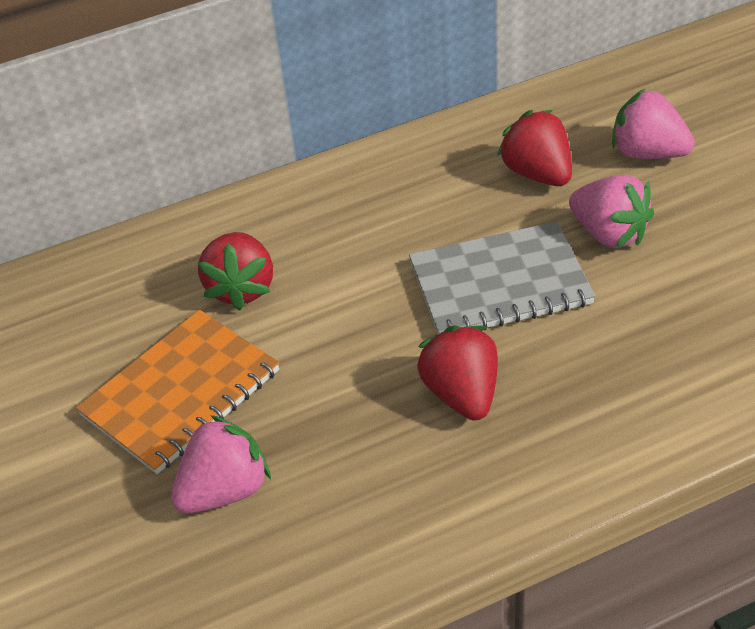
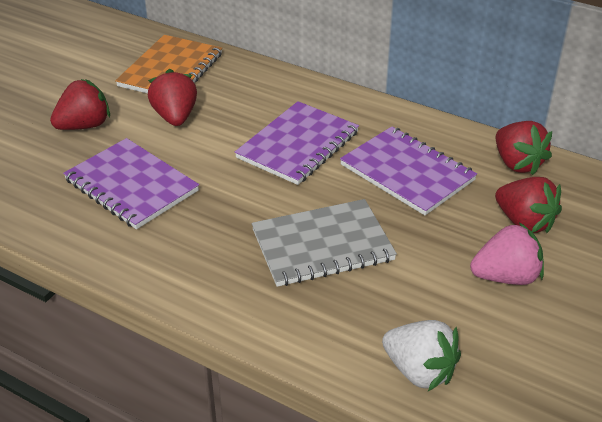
pink strawberry: [171,415,271,513] [569,174,654,248] [612,88,695,159] = 3 -> [470,222,544,285] = 1
purple notebook: none = 0 -> [63,138,199,229] [235,101,359,185] [340,127,477,215] = 3
red strawberry: [198,232,273,311] [417,325,498,421] [497,110,572,186] = 3 -> [50,79,110,130] [148,69,197,126] [495,121,552,175] [495,177,562,233] = 4
white strawberry: none = 0 -> [382,320,461,391] = 1

